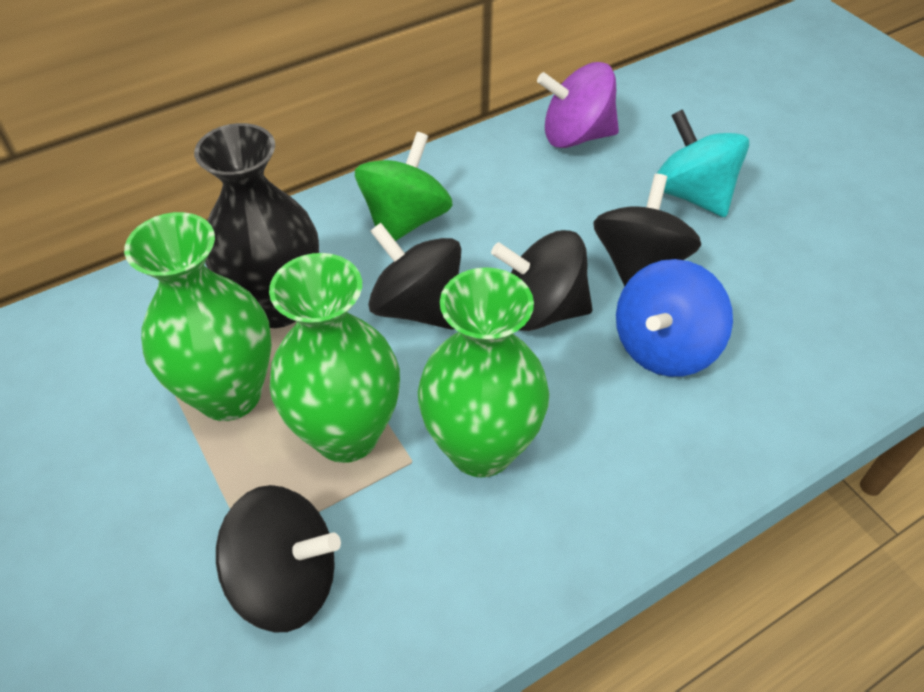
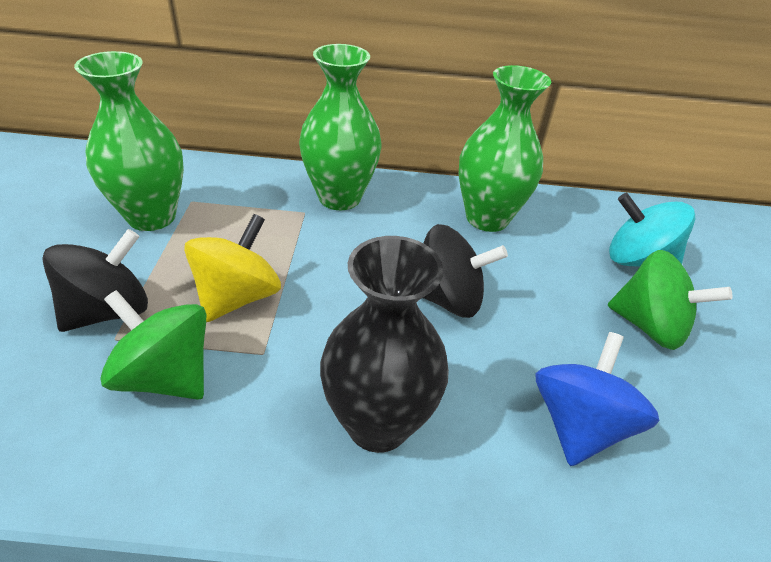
black spinning top: [216,485,341,633] [368,223,461,330] [491,230,593,331] [593,174,701,286] = 4 -> [42,229,148,332] [423,224,508,318] = 2
green spinning top: [355,132,453,241] = 1 -> [100,290,207,400] [608,250,732,350] = 2
purple spinning top: [537,62,619,148] = 1 -> none = 0
yellow spinning top: none = 0 -> [184,214,281,322] = 1

